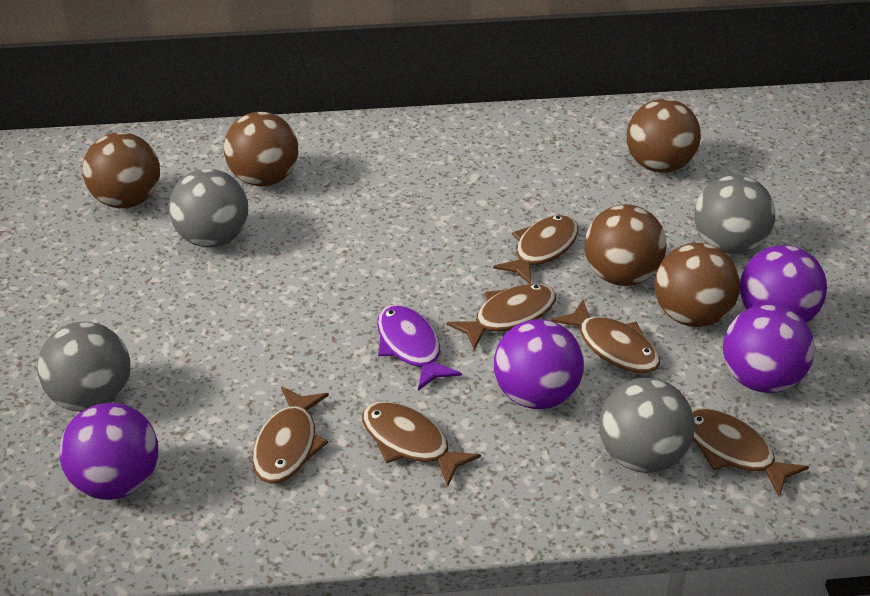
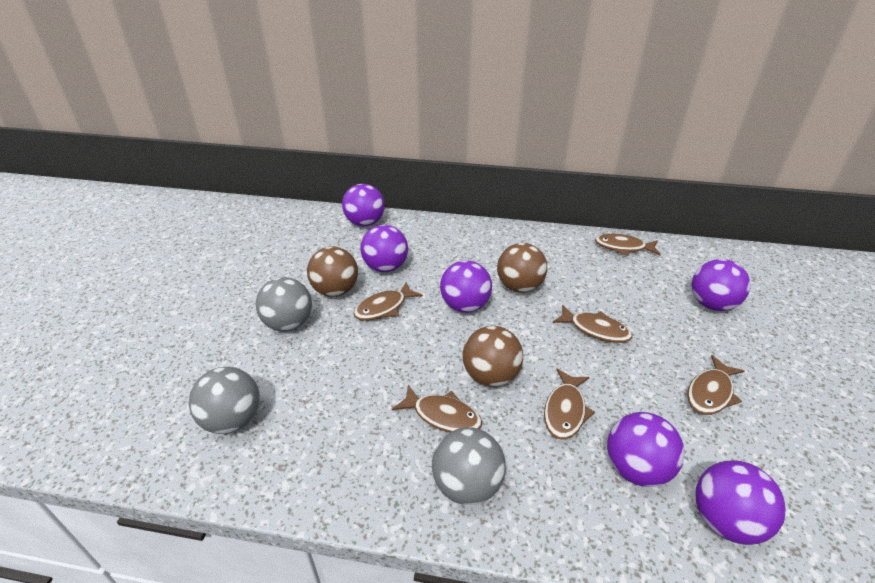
brown ball: [82,132,160,208] [224,112,298,186] [584,204,667,286] [627,99,701,173] [654,243,740,327] = 5 -> [307,246,358,297] [463,326,523,387] [497,243,547,293] = 3
grey ball: [37,322,130,412] [169,169,248,248] [599,378,695,473] [694,175,775,254] = 4 -> [188,367,260,434] [255,277,312,331] [432,427,506,505] = 3
purple ball: [59,403,158,500] [494,319,584,409] [723,304,815,393] [740,245,827,323] = 4 -> [342,184,385,226] [360,225,408,272] [440,260,492,313] [607,412,685,487] [692,259,750,311] [696,461,786,545] = 6
purple fish: [377,304,462,391] = 1 -> none = 0

